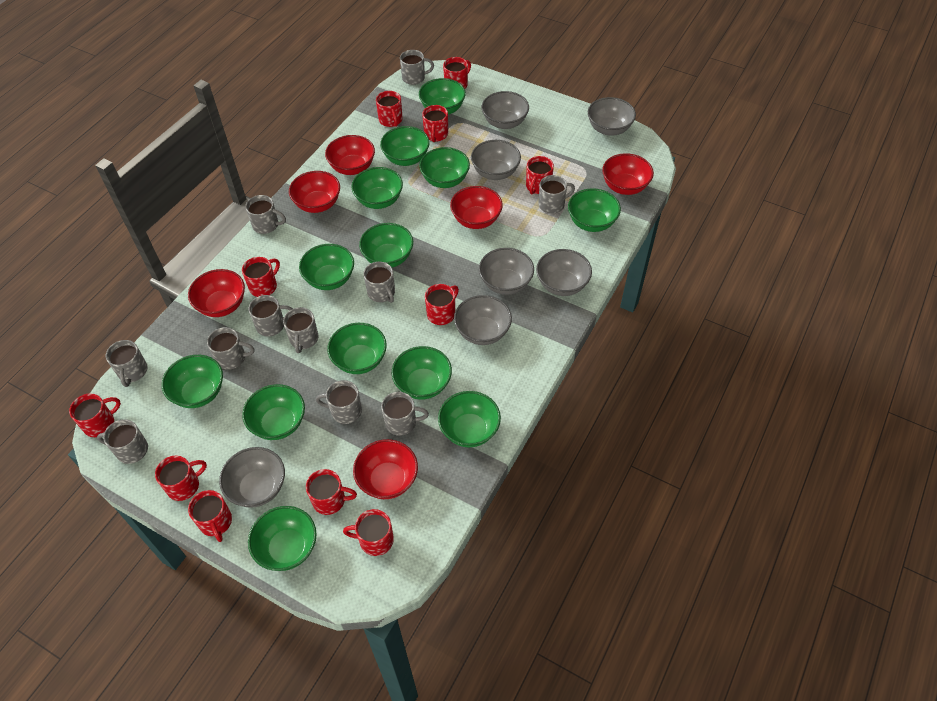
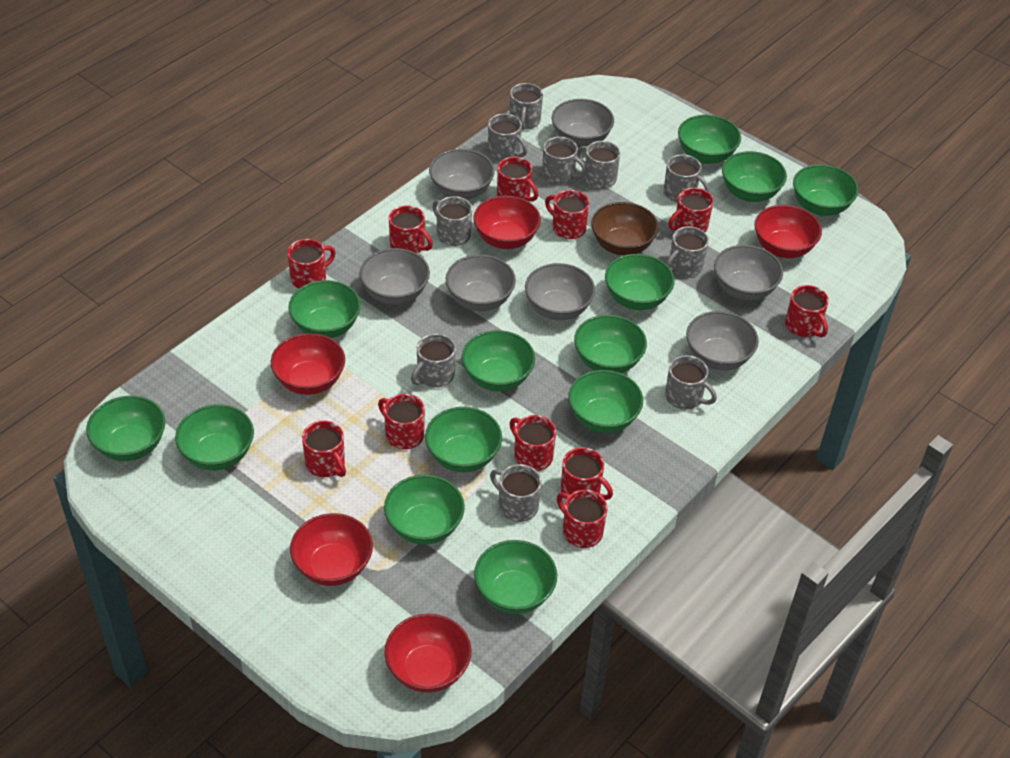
brown bowl: none = 0 -> [591,202,659,256] = 1
grey mug: [97,419,148,464] [106,340,147,387] [207,327,254,370] [245,195,286,234] [249,295,293,337] [283,307,318,353] [316,380,362,424] [363,262,395,303] [381,392,429,436] [400,50,434,85] [538,175,575,214] = 11 -> [411,334,456,388] [432,196,472,246] [488,114,527,161] [490,464,542,522] [510,83,543,130] [542,137,587,185] [577,141,621,189] [664,154,709,202] [665,355,717,410] [666,226,709,277] = 10
red bowl: [188,269,245,317] [289,171,340,213] [325,135,375,175] [353,439,418,499] [450,186,503,229] [602,153,654,195] = 6 -> [271,333,345,395] [290,513,373,586] [385,614,472,693] [473,196,541,249] [754,205,822,258] = 5

